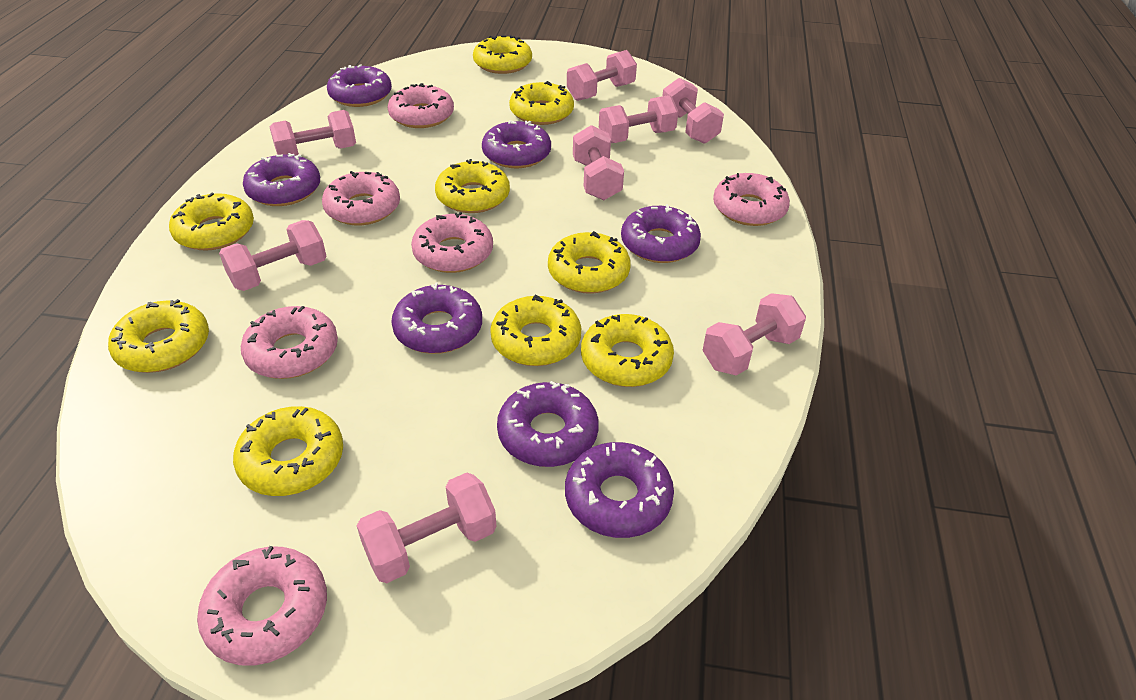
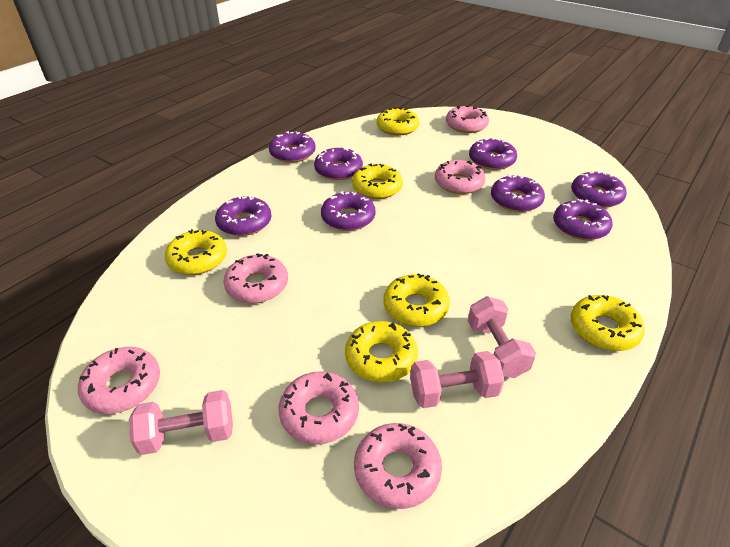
pink dumbbell: [219,220,326,291] [270,110,356,155] [357,473,497,583] [567,50,637,101] [573,125,624,200] [599,95,678,143] [663,78,724,144] [702,293,806,376] = 8 -> [129,390,233,455] [410,351,505,408] [468,296,536,378] = 3
purple donut: [243,153,320,206] [327,64,392,107] [391,282,482,354] [482,120,551,168] [497,381,599,467] [565,442,674,538] [621,204,701,263] = 7 -> [215,195,271,236] [269,131,315,163] [314,147,363,180] [321,191,375,231] [469,138,517,170] [491,174,545,212] [553,199,613,240] [571,171,627,208] = 8
yellow donut: [108,299,209,373] [169,193,254,251] [233,406,343,496] [435,159,510,213] [473,35,532,74] [490,295,581,366] [509,81,574,125] [548,231,631,294] [581,314,674,387] = 9 -> [165,229,227,275] [345,321,418,382] [352,163,403,199] [376,107,419,136] [383,273,450,327] [571,295,645,351] = 6

